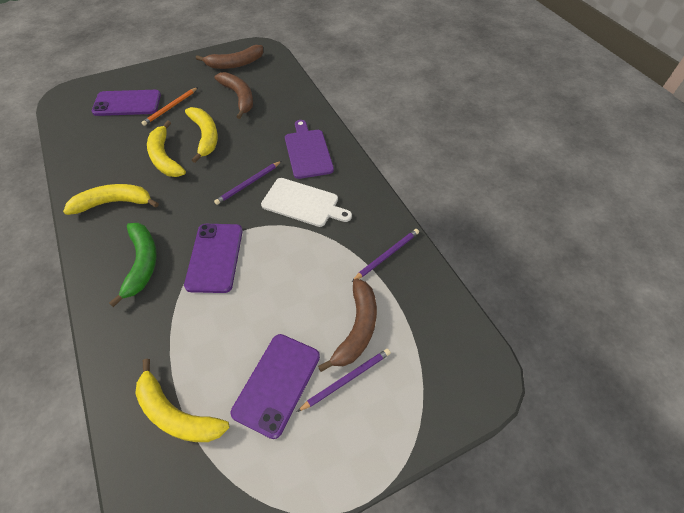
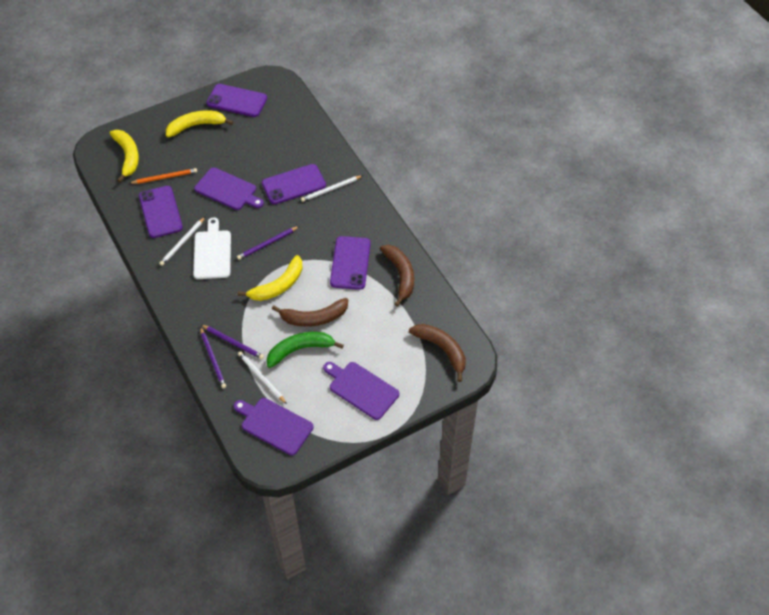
purple cutting board: [285,120,334,179] = 1 -> [194,167,264,210] [234,398,314,455] [323,362,399,420] = 3
purple phone: [92,90,161,116] [184,224,243,293] [231,334,320,439] = 3 -> [139,186,183,238] [206,84,267,117] [262,164,326,204] [330,236,371,290] = 4
white pencil: none = 0 -> [159,217,205,266] [238,351,287,404] [301,175,363,202] = 3
yellow banana: [63,184,159,215] [135,359,230,442] [147,120,186,177] [185,107,218,163] = 4 -> [110,130,139,182] [166,111,233,137] [238,255,302,301] = 3

